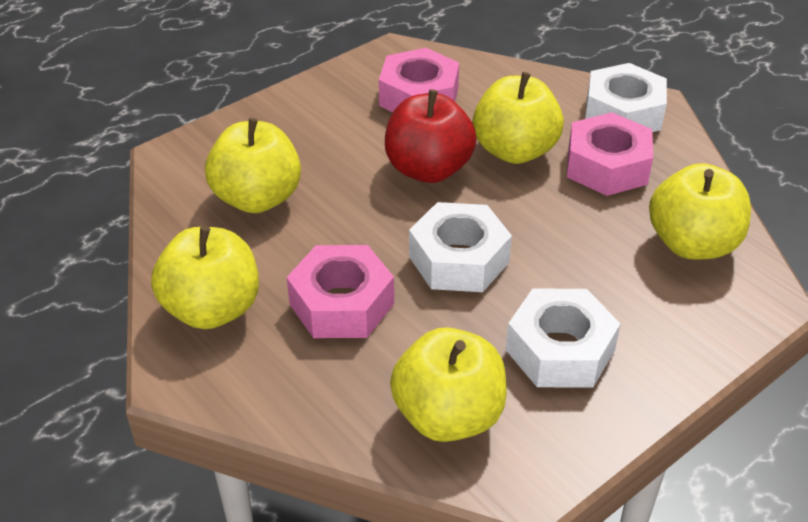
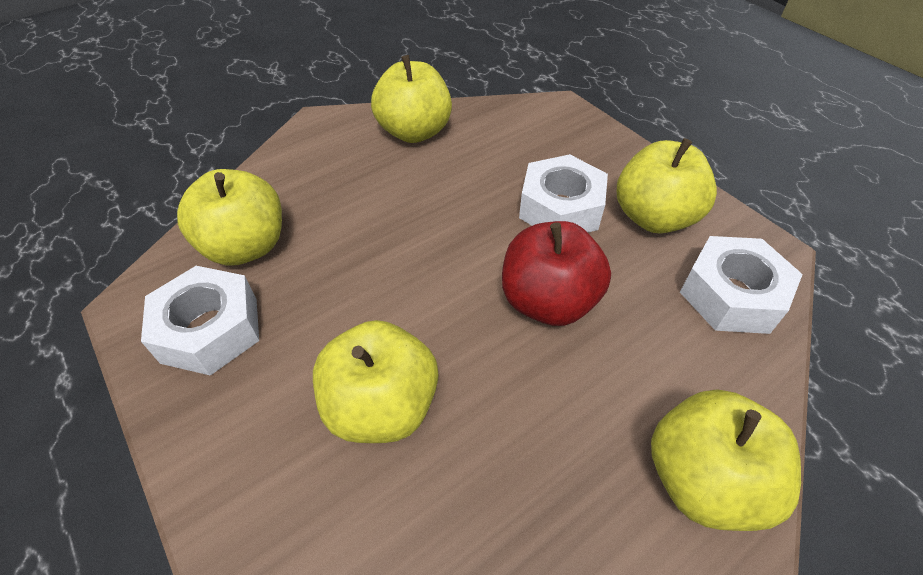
pink nut: [287,245,394,338] [379,48,459,112] [567,112,653,196] = 3 -> none = 0

